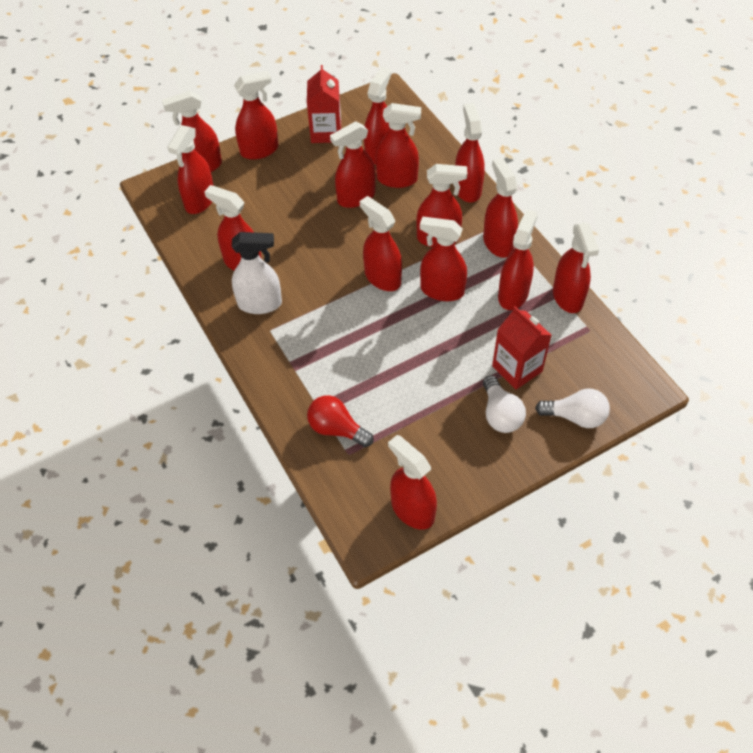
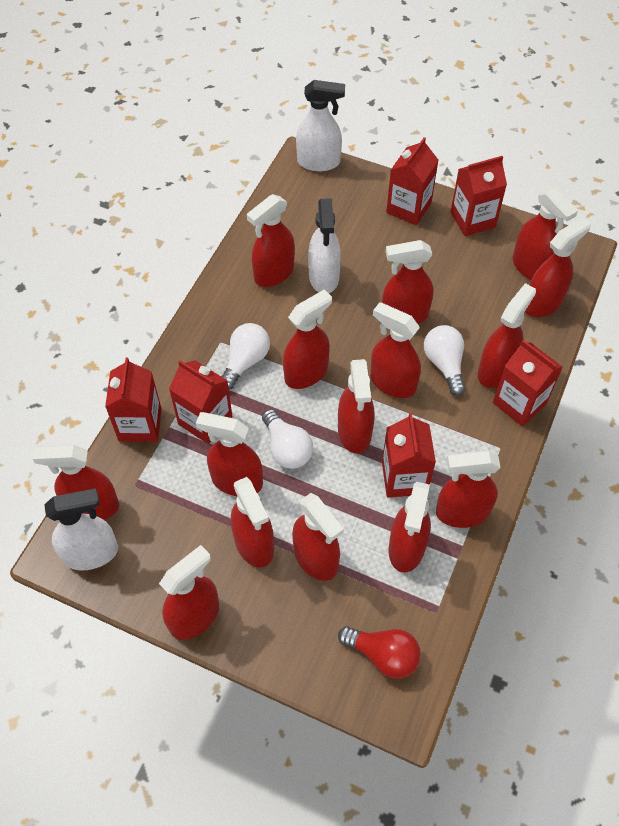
red carton: [307,65,341,143] [492,306,552,390] = 2 -> [105,358,162,442] [169,360,232,444] [382,413,436,498] [386,137,438,225] [451,156,507,236] [493,340,563,427] = 6
white light bulb: [483,375,526,433] [535,388,610,428] = 2 -> [221,323,270,390] [262,409,313,469] [424,325,465,396] = 3
white spray bottle: [232,232,282,314] = 1 -> [44,488,118,571] [296,80,345,171] [308,198,341,293] = 3

